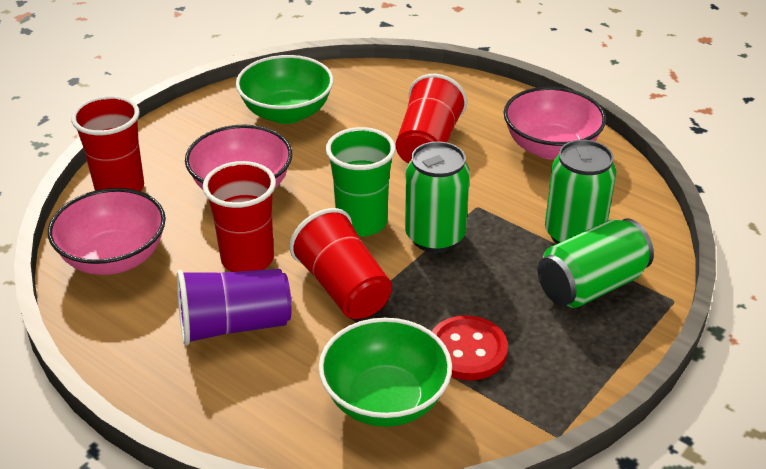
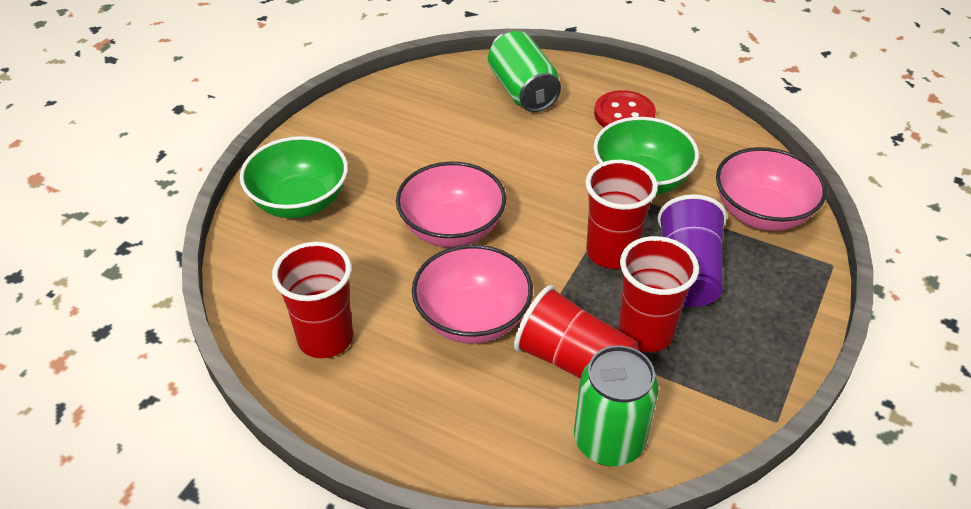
green can: [405,142,470,253] [537,218,654,308] [545,140,616,244] = 3 -> [488,31,561,112] [574,345,659,466] = 2
green cup: [326,127,396,237] = 1 -> none = 0

